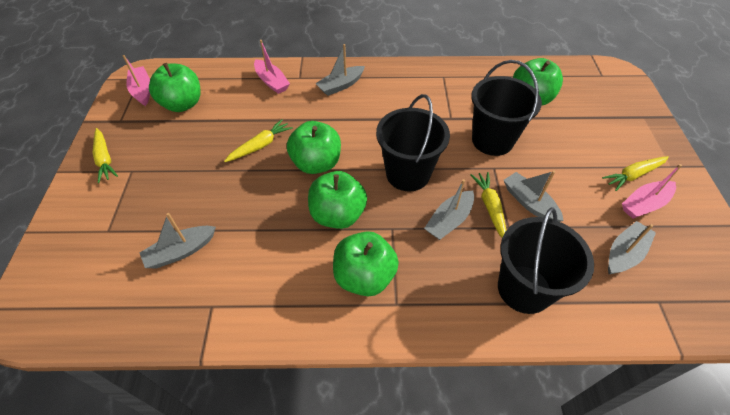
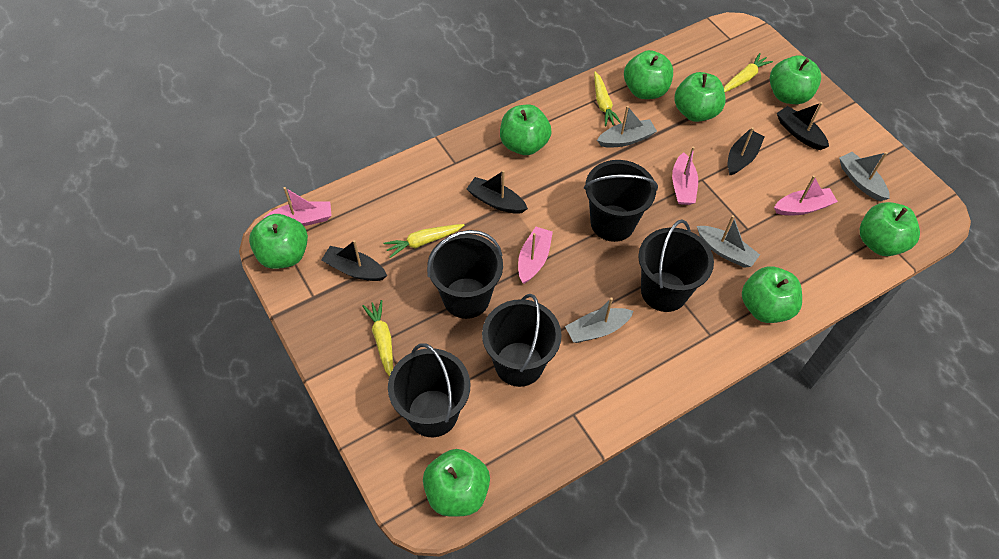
black boat: none = 0 -> [321,240,387,281] [466,170,528,214] [728,127,765,176] [777,102,829,150] = 4
black bucket: [376,94,450,191] [471,60,542,156] [498,207,594,314] = 3 -> [388,343,470,437] [427,230,503,319] [482,294,562,387] [584,160,658,242] [638,219,714,312] = 5
green apple: [149,63,201,112] [287,121,341,174] [308,171,367,229] [333,231,399,296] [513,58,563,106] = 5 -> [249,214,308,269] [423,449,490,517] [500,105,552,155] [624,50,673,99] [674,72,725,122] [742,266,802,323] [770,55,821,104] [860,202,920,256] = 8
grey boat: [140,213,216,268] [315,44,365,96] [424,179,474,240] [504,171,564,222] [608,221,656,274] = 5 -> [565,297,634,343] [597,106,657,148] [697,215,760,268] [839,152,890,201] = 4
pink boat: [123,55,150,106] [254,40,290,94] [622,164,682,219] = 3 -> [264,187,332,226] [518,227,553,284] [672,147,698,205] [774,175,838,215] = 4

